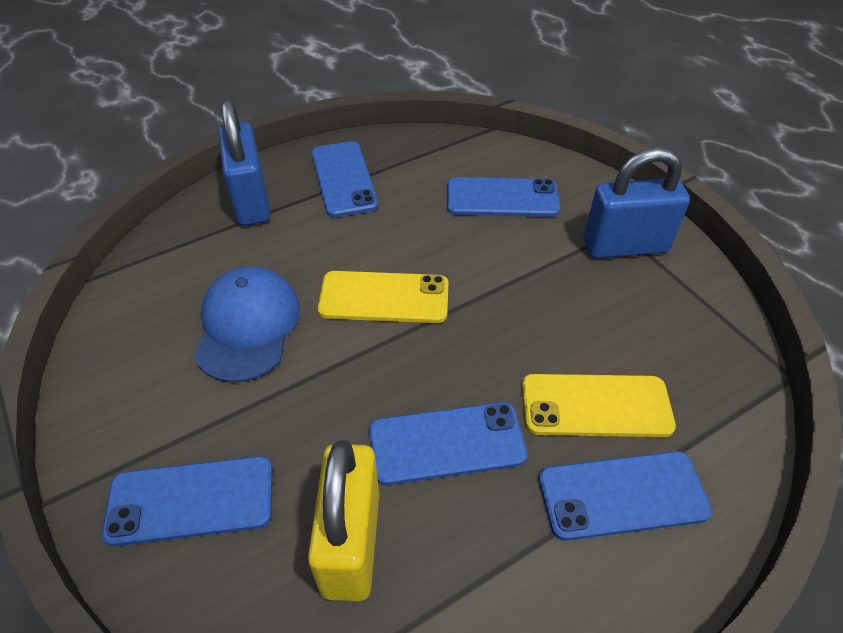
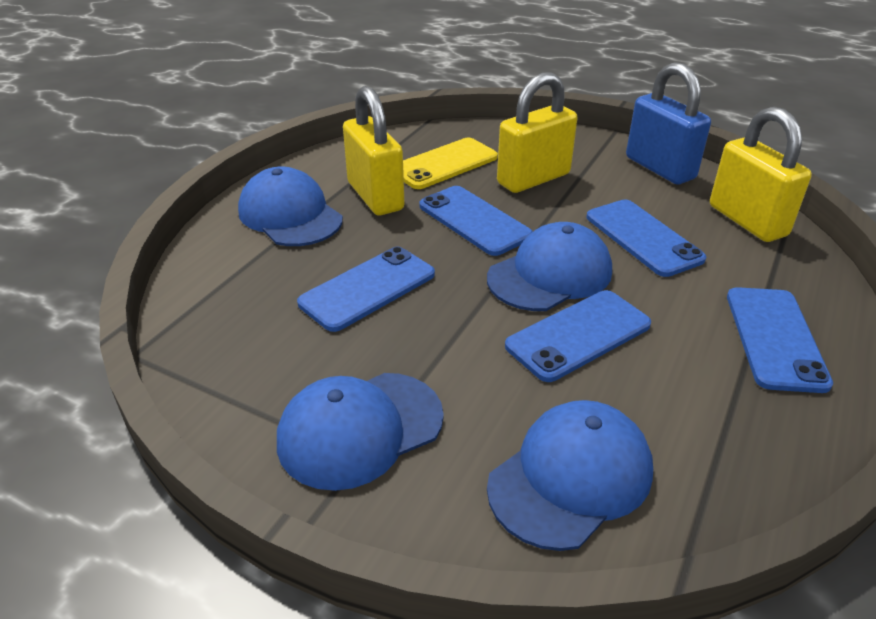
blue cap: [194,266,300,383] = 1 -> [238,167,343,246] [277,373,444,491] [487,222,612,311] [487,400,653,551] = 4
blue padlock: [218,99,270,226] [584,147,690,259] = 2 -> [626,62,711,184] = 1
yellow padlock: [308,440,379,601] = 1 -> [343,86,405,215] [497,72,577,193] [710,107,812,242] = 3
yellow phone: [318,271,449,323] [522,374,676,437] = 2 -> [403,138,498,189] = 1

